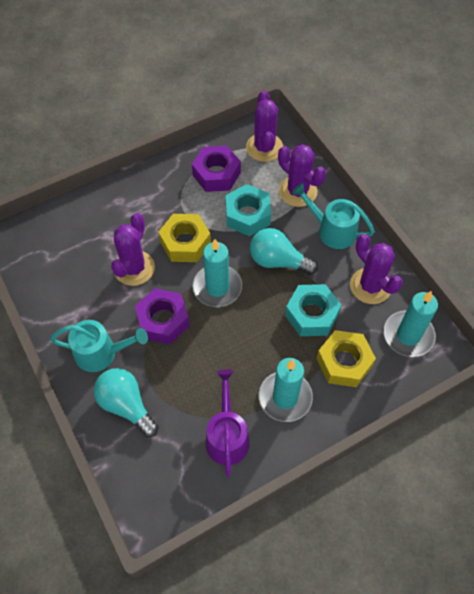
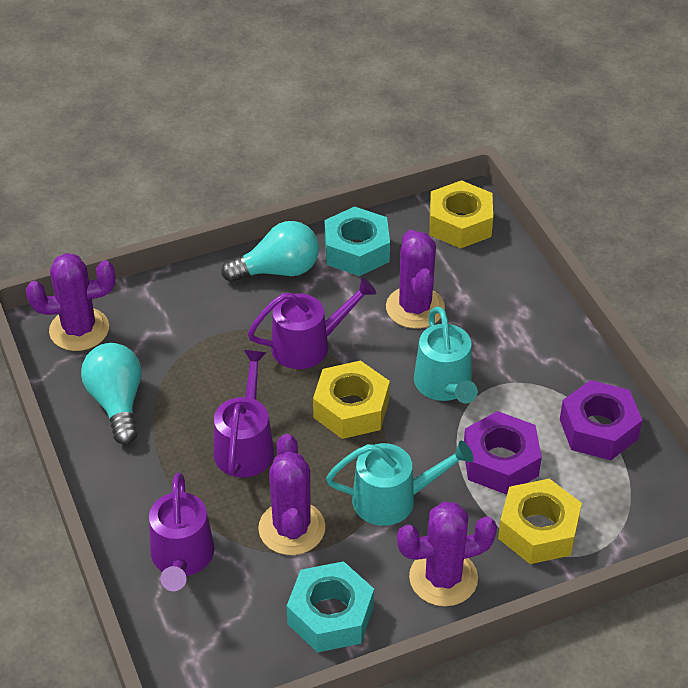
purple watering can: [205,369,250,477] = 1 -> [149,473,214,591] [214,350,274,477] [248,277,376,369] = 3
turquoise candle: [192,239,242,307] [259,358,313,422] [384,291,438,357] = 3 -> none = 0
yellow nut: [158,214,211,262] [316,330,376,387] = 2 -> [313,361,390,439] [430,180,493,248] [498,479,582,564] = 3

